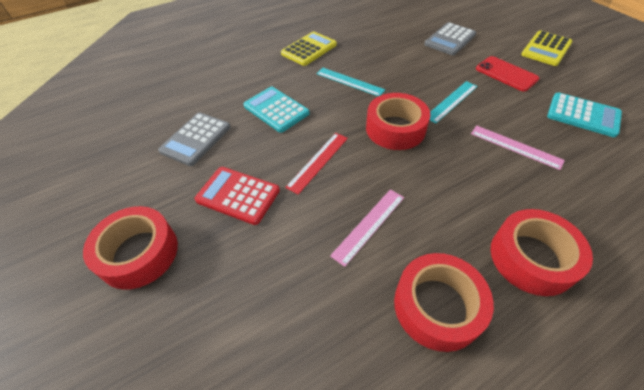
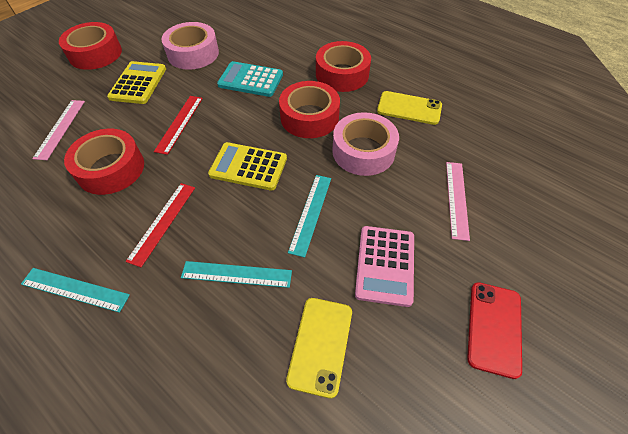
grey calculator: [158,113,230,166] [424,22,476,55] = 2 -> none = 0
pink calculator: none = 0 -> [355,226,414,307] = 1
pink tape: none = 0 -> [162,22,219,70] [332,112,399,176] = 2
red calculator: [194,167,280,225] = 1 -> none = 0
red ruler: [285,133,348,195] = 1 -> [125,183,195,267] [154,96,203,155] = 2
turquoise calculator: [243,87,310,133] [547,92,622,137] = 2 -> [217,61,283,97] = 1
turquoise ruler: [316,68,385,96] [430,81,478,124] = 2 -> [21,268,130,313] [181,261,292,288] [288,175,331,258] = 3
yellow phone: none = 0 -> [286,298,352,398] [377,91,442,125] = 2

